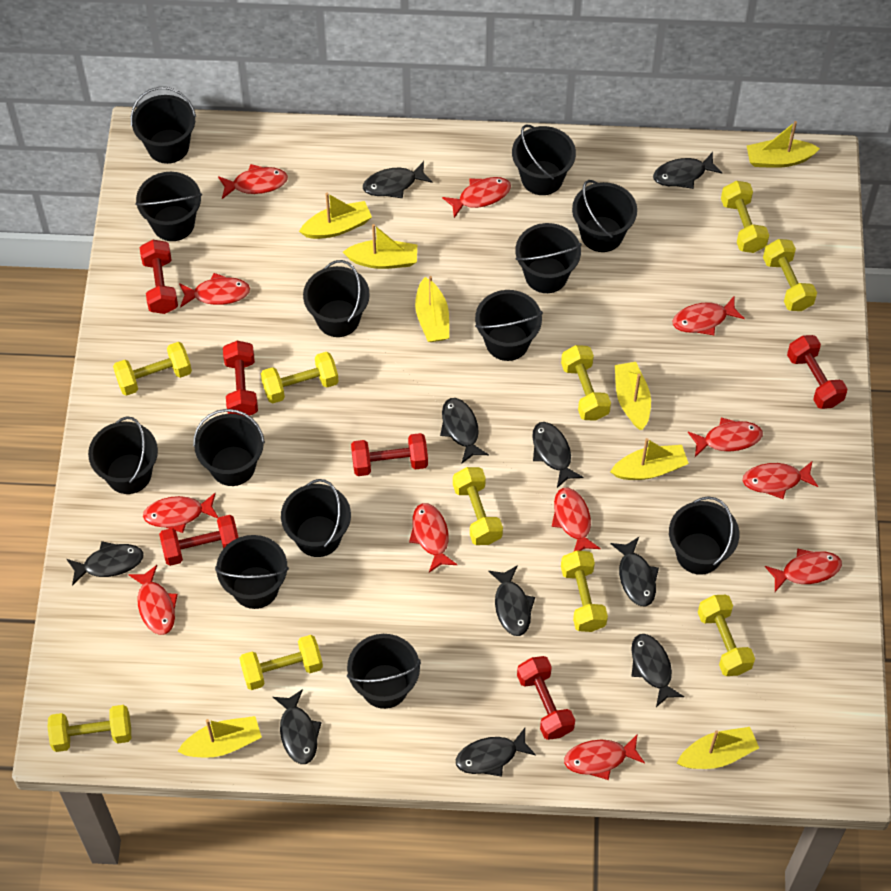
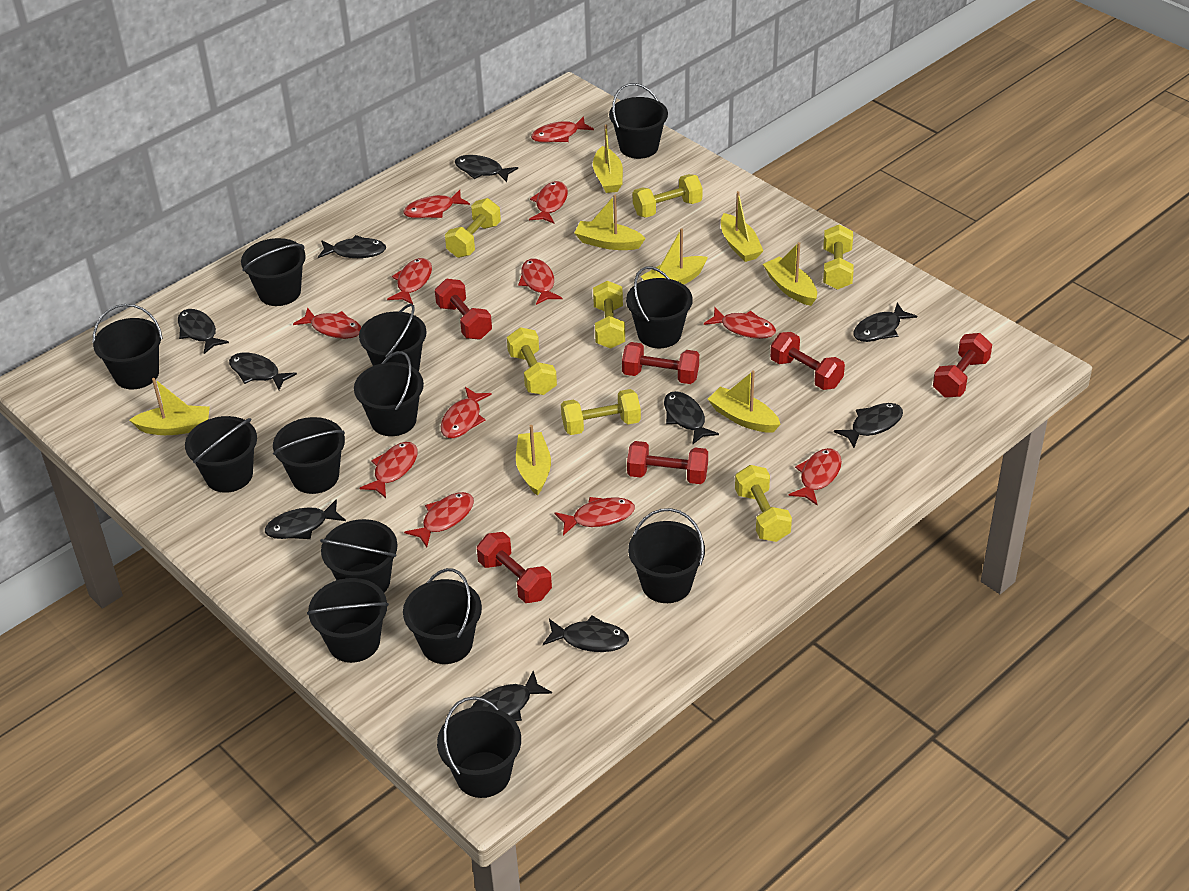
yellow dumbbell: [48,705,131,752] [113,342,192,396] [239,635,323,690] [261,352,339,403] [453,467,503,545] [561,345,611,421] [561,550,608,632] [698,595,755,676] [721,181,769,253] [763,239,817,311] = 10 -> [445,198,501,258] [507,327,557,395] [561,389,641,435] [593,281,625,349] [633,174,703,218] [735,465,792,542] [823,224,854,290] = 7

